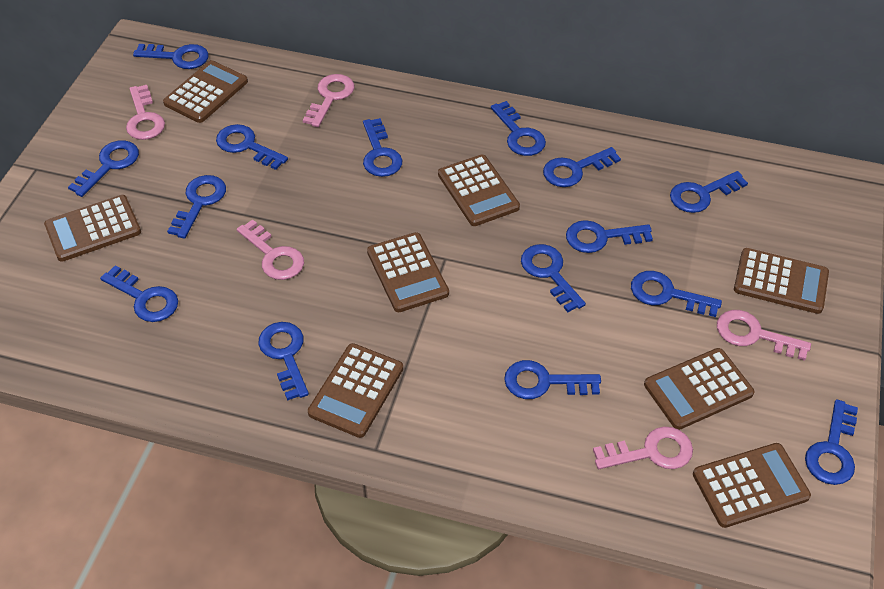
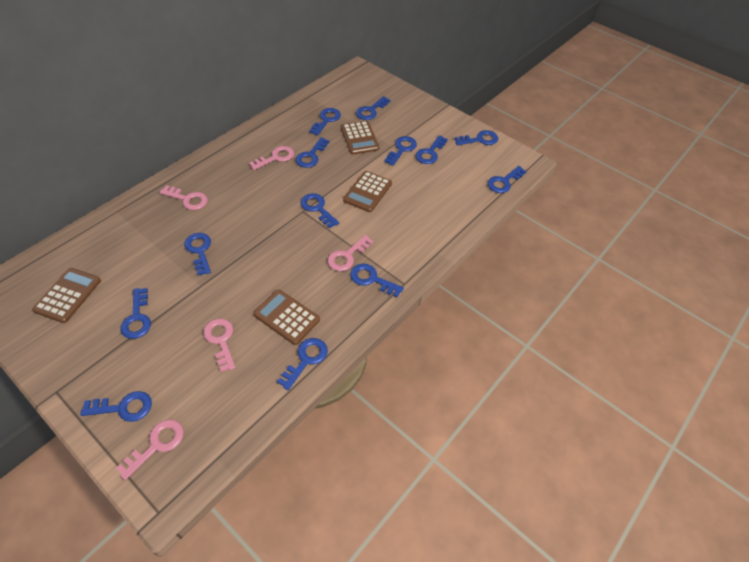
blue key: [68,140,139,197] [100,266,178,322] [133,44,209,69] [167,175,226,239] [216,124,288,170] [258,322,309,401] [363,118,402,177] [491,101,546,156] [504,360,601,399] [521,244,586,312] [543,147,621,187] [566,220,653,253] [631,271,722,317] [670,171,748,213] [805,399,858,485] = 15 -> [80,391,152,422] [120,288,151,339] [184,233,211,276] [277,338,328,390] [296,137,330,168] [301,193,339,229] [309,108,341,136] [350,264,404,297] [356,96,391,120] [384,136,417,166] [416,135,448,164] [454,130,498,145] [488,166,527,193] = 13
brown calculator: [44,195,141,262] [163,60,248,123] [308,343,403,438] [367,232,449,312] [438,155,520,226] [644,348,754,430] [693,443,811,528] [734,248,829,314] = 8 -> [32,268,101,323] [253,290,320,345] [341,121,379,155] [343,171,392,212] = 4

